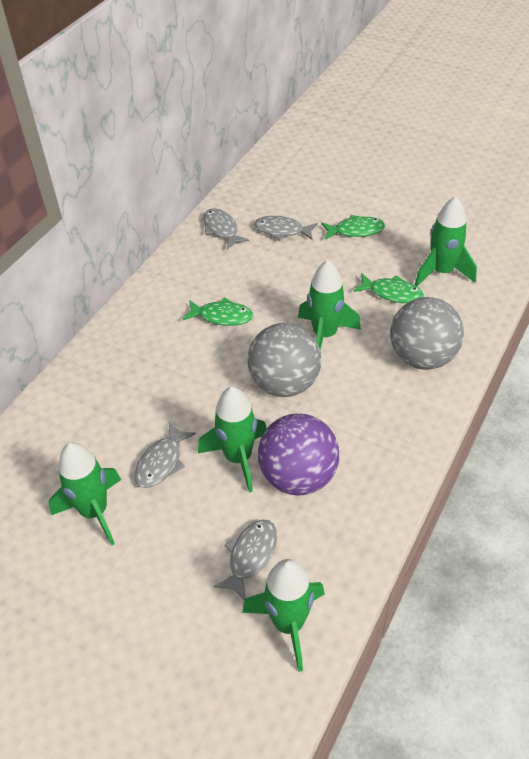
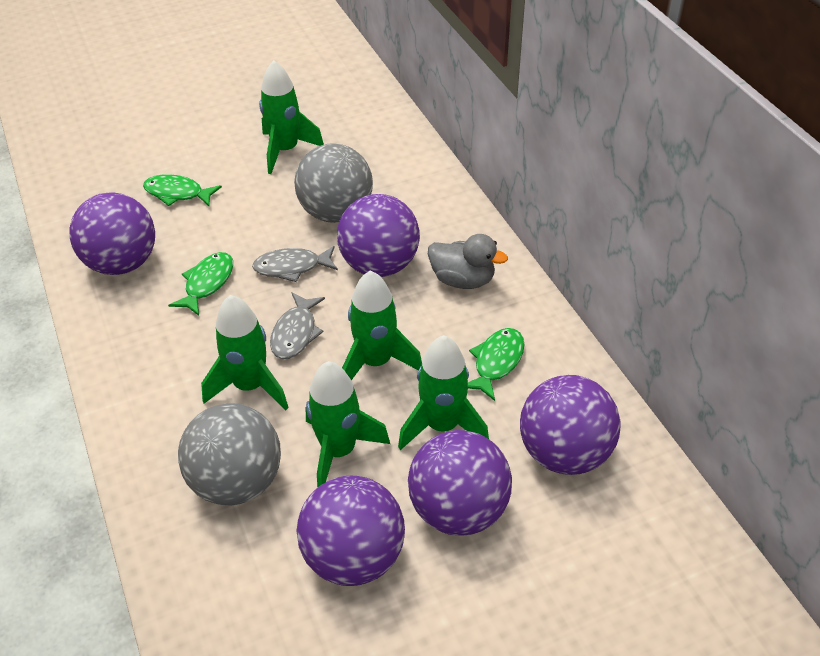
grey duck: none = 0 -> [428,234,508,289] = 1
grey fish: [135,423,196,488] [204,208,249,249] [213,520,277,600] [254,216,318,241] = 4 -> [252,246,338,282] [270,292,325,359] = 2
purple ball: [258,414,339,496] = 1 -> [70,192,155,275] [296,476,405,586] [337,194,420,277] [408,430,512,535] [520,375,621,475] = 5

